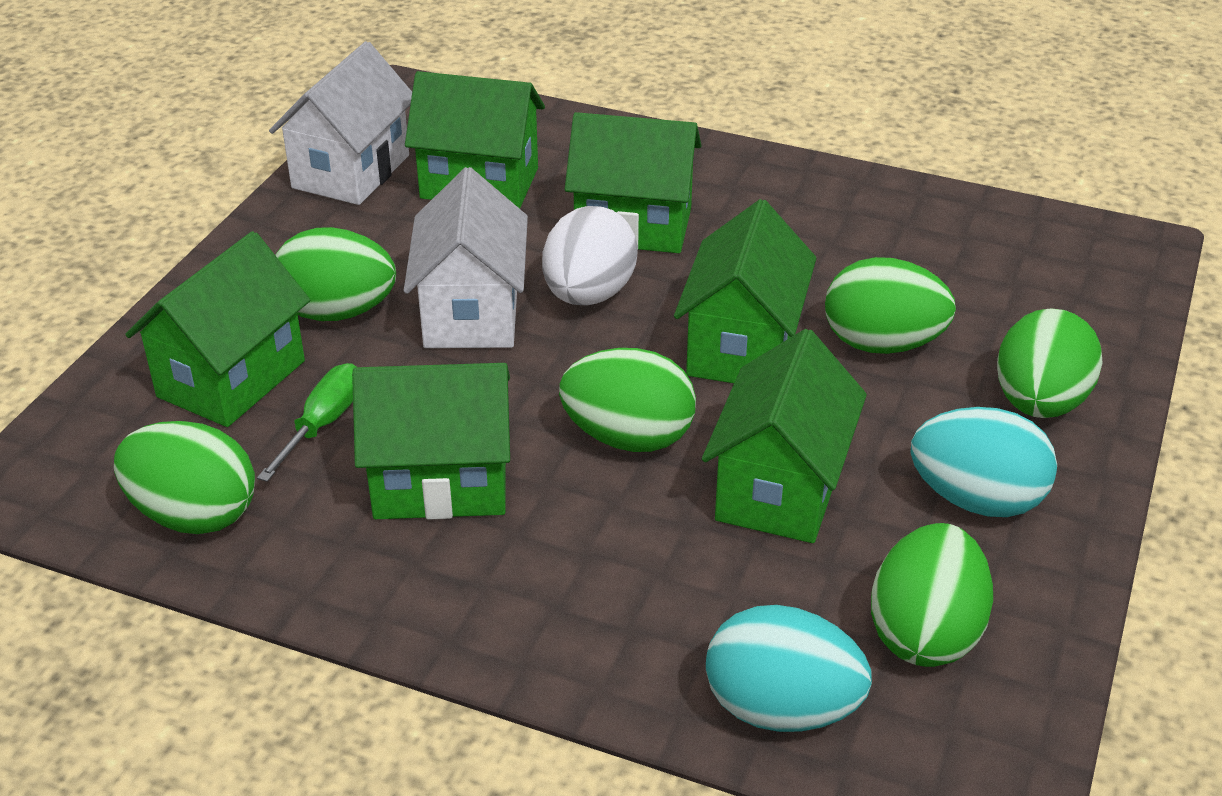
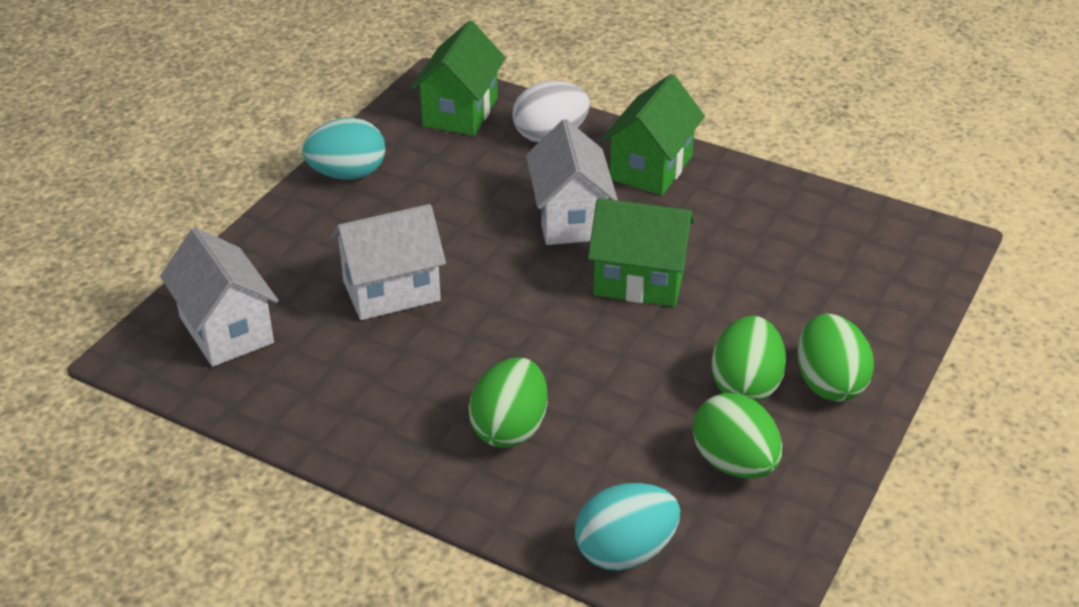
green egg: [114,421,255,534] [276,227,396,321] [559,348,696,452] [825,257,956,354] [871,523,993,667] [997,309,1103,418] = 6 -> [469,357,548,448] [693,393,782,479] [712,316,786,402] [797,314,874,401] = 4
green house: [125,231,310,427] [352,363,510,520] [405,71,545,209] [565,112,701,253] [674,199,817,383] [702,329,867,543] = 6 -> [411,21,506,136] [588,198,695,307] [601,74,705,195] = 3
green screwdriver: [257,363,356,482] = 1 -> none = 0
white house: [269,41,412,205] [404,167,528,348] = 2 -> [160,228,279,367] [331,204,446,320] [526,119,618,245] = 3

